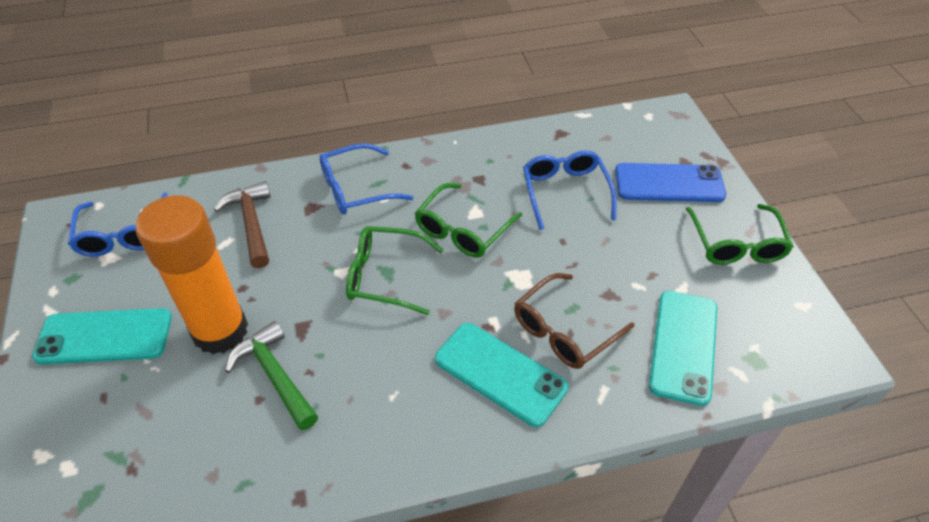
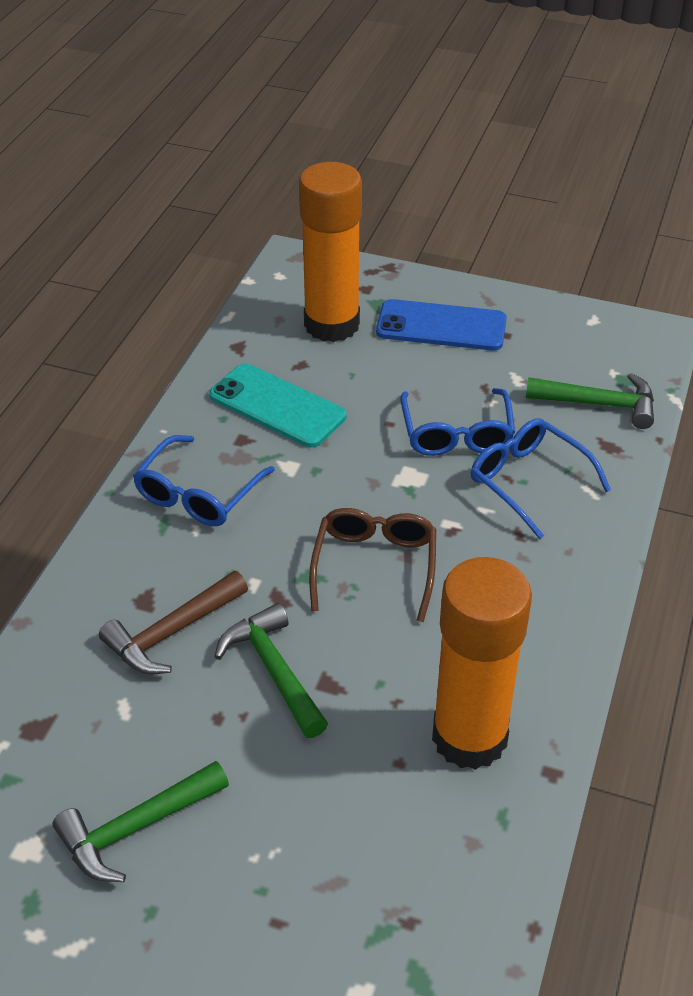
green glasses: [346,226,444,315] [415,183,522,258] [686,204,794,265] = 3 -> none = 0
green hammer: [225,321,318,430] = 1 -> [53,761,229,882] [214,603,328,738] [526,373,654,429] = 3
orange glue stick: [135,195,248,354] = 1 -> [299,162,362,342] [432,557,532,770] = 2
turquoise phone: [32,308,172,365] [435,323,568,427] [649,291,717,406] = 3 -> [209,363,346,448] = 1

